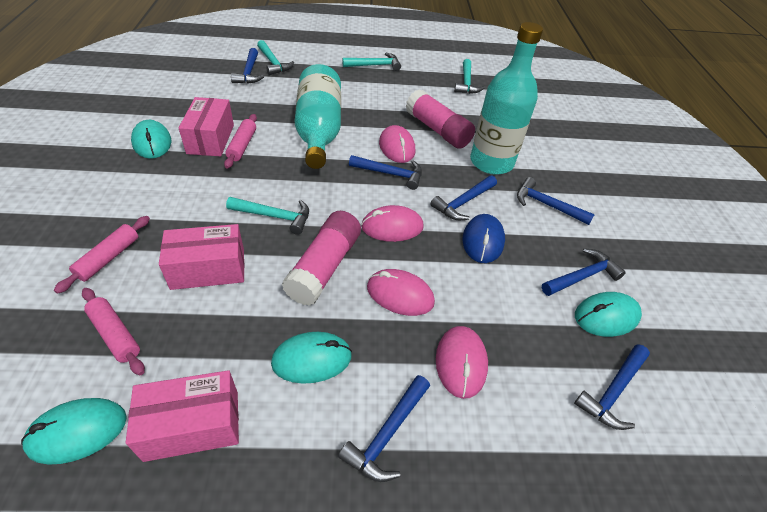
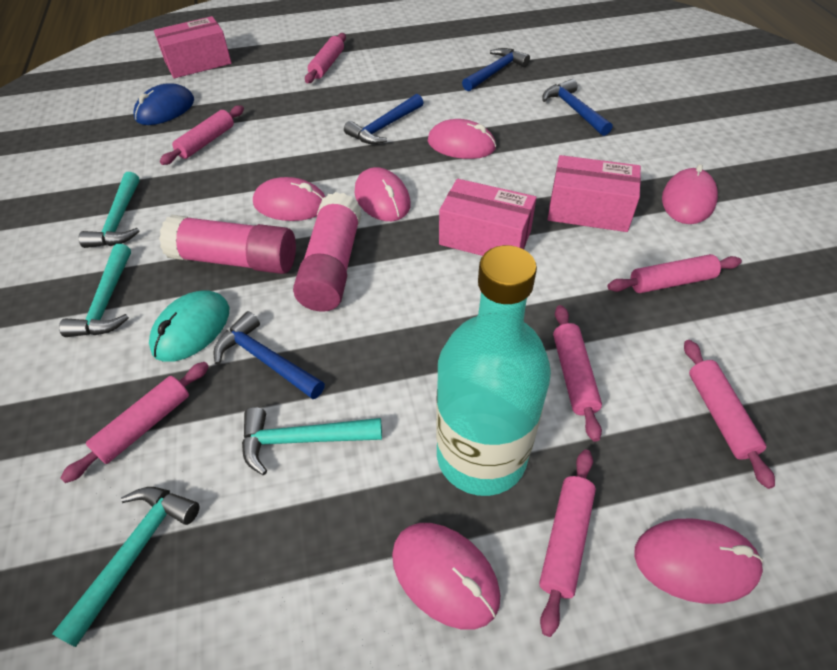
blue hammer: [231,48,264,84] [338,375,430,482] [349,155,422,190] [430,175,497,220] [517,177,595,225] [542,248,626,296] [574,344,650,430] = 7 -> [213,311,325,399] [344,94,423,144] [462,48,530,91] [542,79,612,136] = 4
pink mouse: [361,205,423,242] [367,269,435,316] [379,125,415,163] [436,326,488,399] = 4 -> [253,177,325,221] [355,167,411,221] [392,523,501,630] [428,119,496,159] [634,518,763,604] [662,164,718,224] = 6
pink rolling pin: [54,216,150,294] [82,288,145,375] [224,114,257,169] = 3 -> [60,362,209,483] [160,105,244,165] [305,33,346,83] [539,449,596,637] [553,305,602,442] [607,254,742,293] [684,340,775,489] = 7
turquoise bottle: [295,64,341,169] [470,22,543,175] = 2 -> [436,245,551,496] = 1
turquoise mouse: [21,398,127,465] [131,120,171,159] [271,332,352,384] [575,292,642,337] = 4 -> [149,290,229,362] = 1

